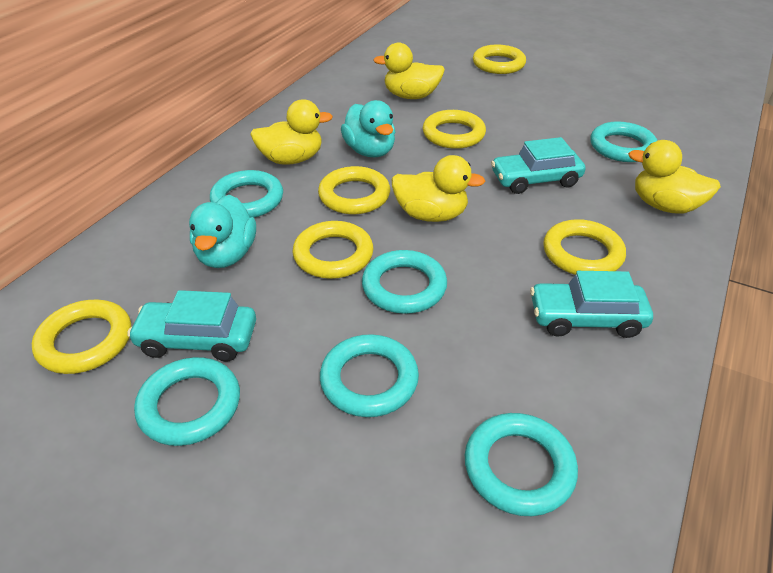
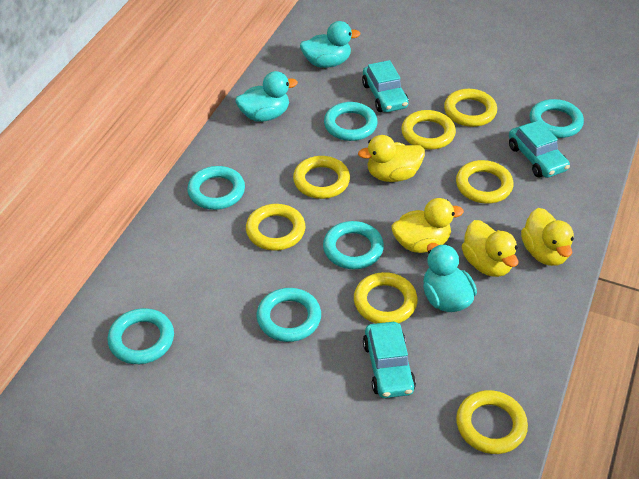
turquoise duck: [189,195,256,268] [341,100,395,157] = 2 -> [235,71,298,122] [300,21,360,68] [423,243,477,312] = 3
yellow ring: [32,300,131,374] [293,221,373,279] [318,166,390,214] [423,110,486,149] [473,45,526,74] [543,219,626,275] = 6 -> [246,204,305,251] [293,156,350,199] [354,272,418,324] [401,110,456,150] [444,89,497,127] [456,160,513,204] [456,390,528,454] = 7

